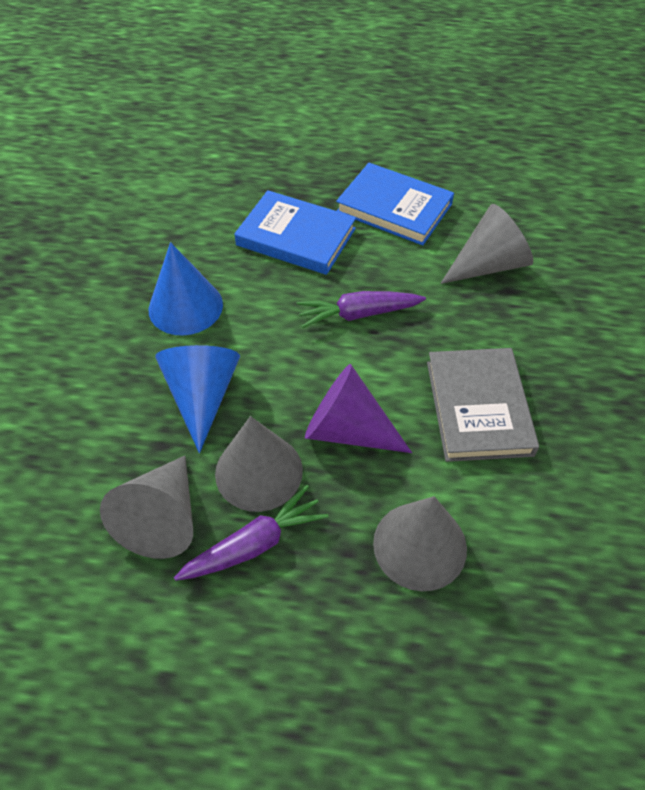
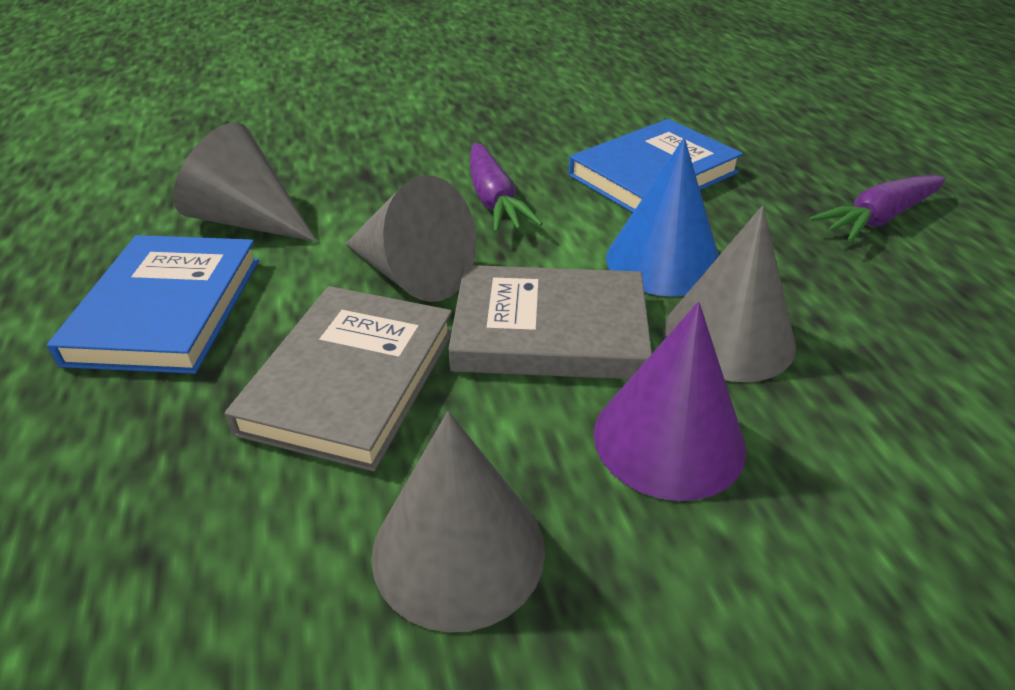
blue cone: [149,242,223,336] [155,345,240,453] = 2 -> [606,138,719,296] = 1
grey book: [427,348,539,462] = 1 -> [225,286,452,472] [448,265,652,379] = 2

